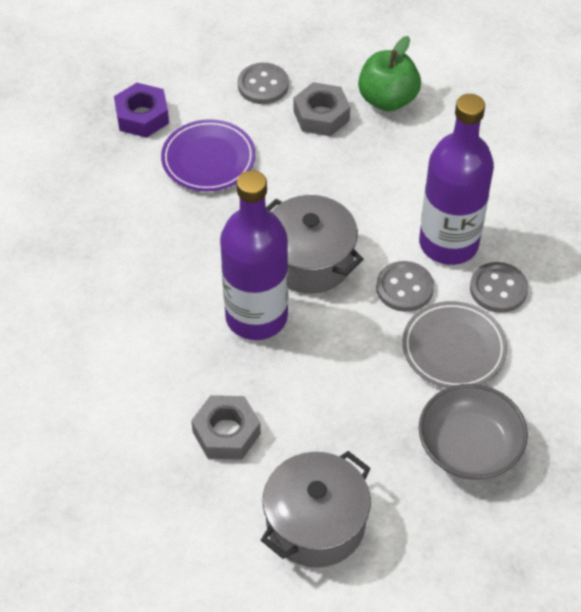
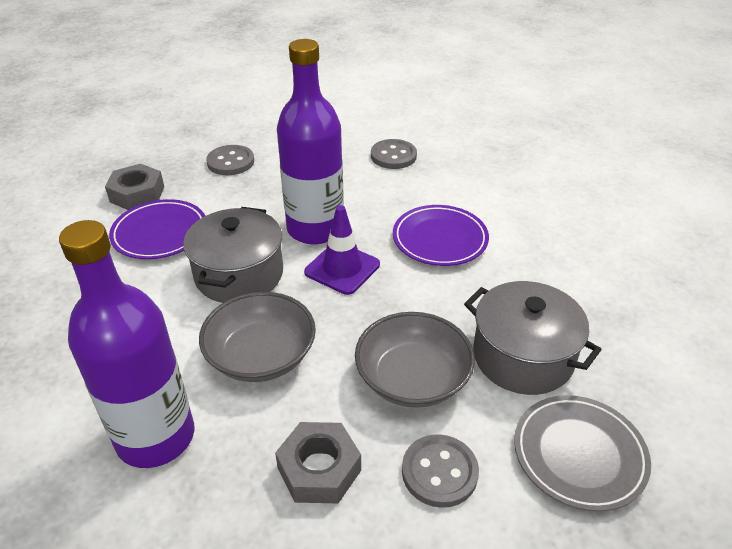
green apple: [358,36,421,111] = 1 -> none = 0
grey bowl: [419,384,528,480] = 1 -> [199,292,316,382] [355,312,475,408] = 2
purple nut: [114,83,169,138] = 1 -> none = 0
purple plate: [161,119,256,191] = 1 -> [109,199,205,259] [393,205,489,266] = 2
purple traffic cone: none = 0 -> [304,205,380,295] = 1

